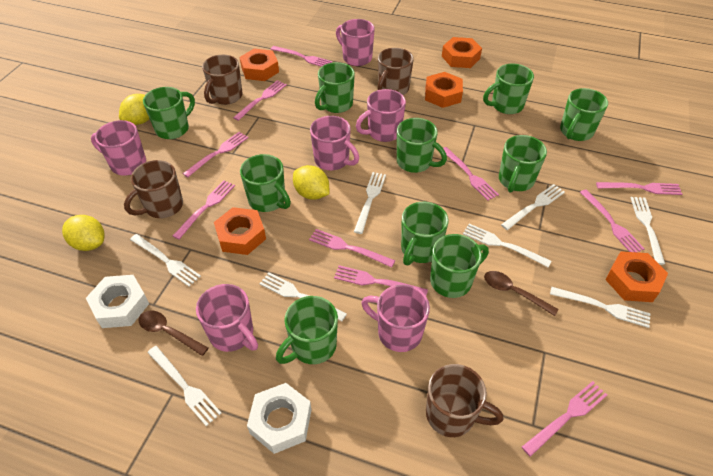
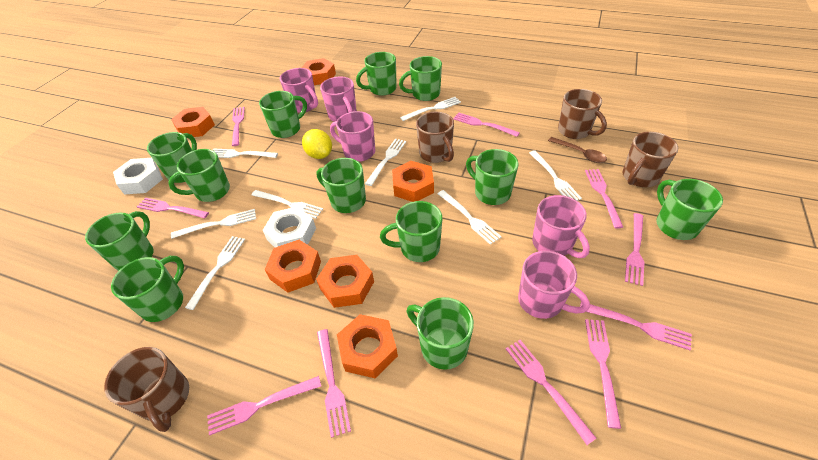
brown spoon: [138,310,208,356] [484,271,559,316] = 2 -> [548,137,607,163] = 1
green mug: [143,87,195,139] [240,154,291,212] [276,296,338,364] [315,62,355,113] [397,118,447,173] [401,202,449,265] [430,234,489,298] [483,64,534,114] [499,135,547,193] [560,88,608,141] = 10 -> [85,211,154,271] [111,256,184,322] [147,132,197,183] [168,149,230,202] [259,91,307,138] [317,158,366,213] [356,52,397,96] [380,201,442,262] [399,56,442,101] [407,297,474,370] [466,149,519,205] [656,179,723,240] = 12
orange nut: [214,207,266,255] [240,49,279,81] [425,72,463,108] [442,37,482,68] [605,251,668,302] = 5 -> [171,107,215,137] [265,240,321,293] [301,58,336,85] [316,255,374,308] [337,314,398,378] [392,161,434,202] = 6
pink mug: [91,120,146,175] [196,284,258,352] [310,116,359,171] [336,19,375,66] [356,89,406,142] [361,284,430,352] = 6 -> [280,68,318,113] [320,77,357,122] [330,111,375,162] [518,251,590,319] [532,195,590,258] = 5
yellow lemon: [62,215,105,251] [119,94,149,125] [293,165,329,200] = 3 -> [302,129,332,159] = 1

